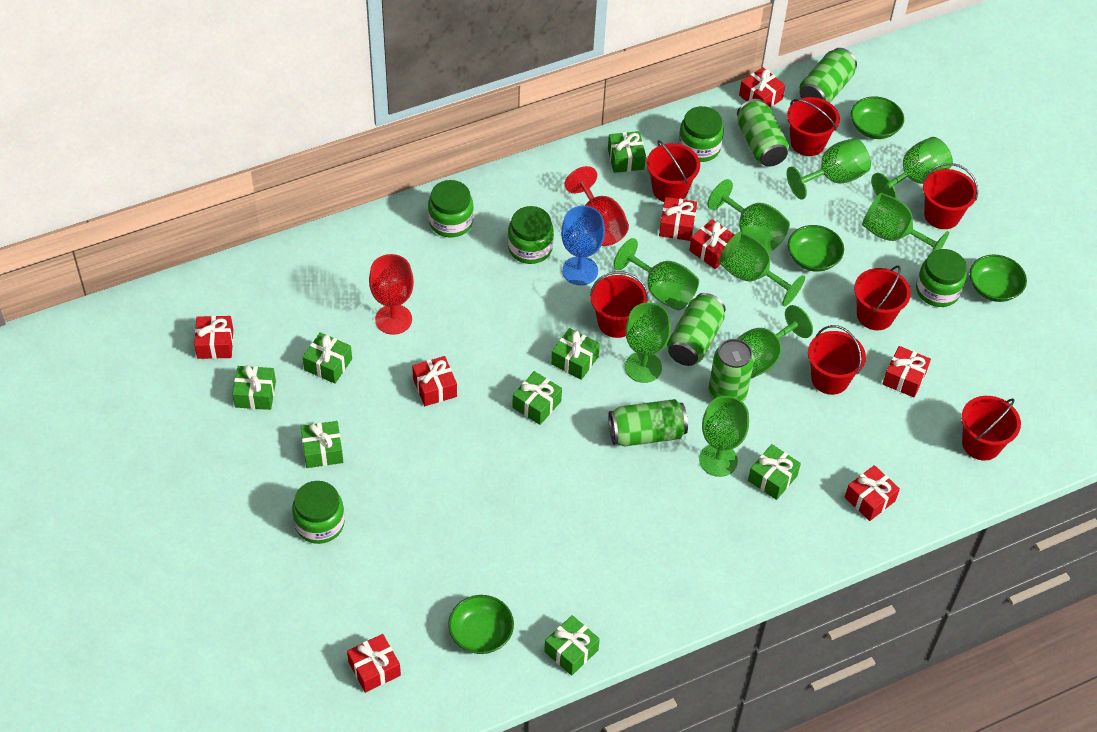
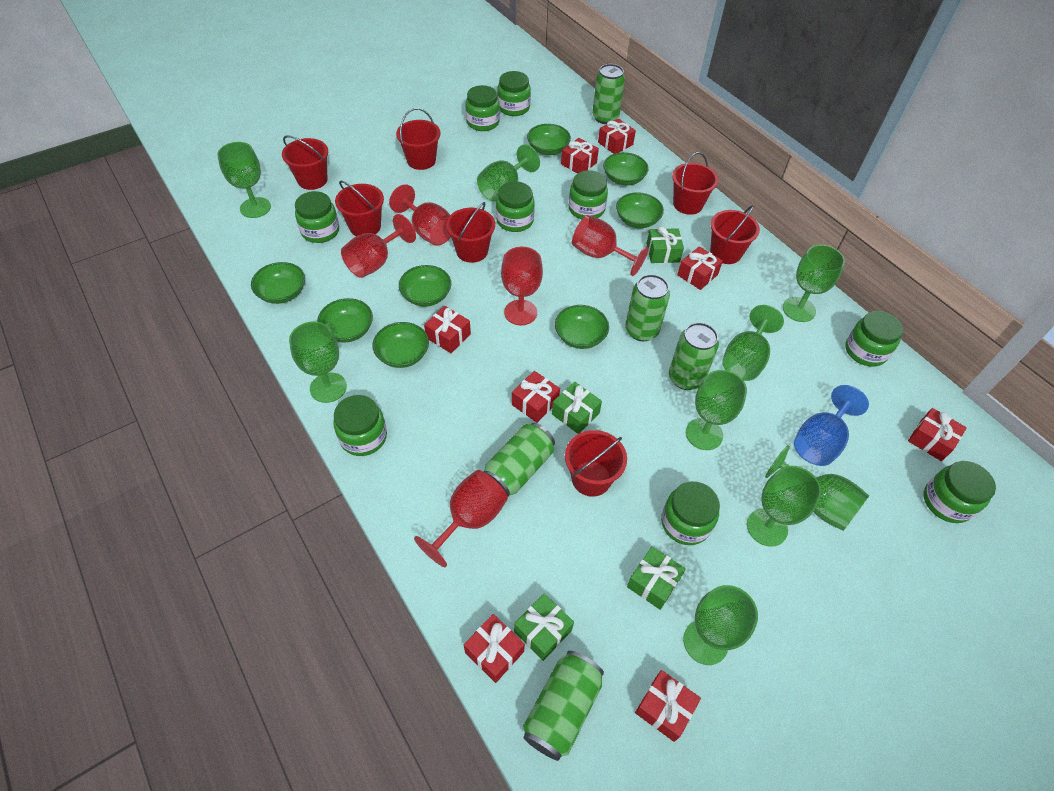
green bowl: [448,595,514,654] [788,225,844,272] [851,96,904,139] [970,255,1027,302] = 4 -> [251,262,305,304] [317,298,373,343] [372,322,429,368] [399,265,451,307] [527,124,571,155] [555,305,609,349] [603,152,649,185] [616,192,664,228] = 8
green gift: [232,366,276,410] [301,421,343,468] [303,332,352,384] [512,371,562,425] [544,615,600,676] [551,328,600,380] [608,131,646,173] [748,444,801,500] = 8 -> [514,593,574,661] [552,382,602,434] [627,546,686,610] [646,227,684,263] = 4
green jar: [292,481,345,544] [428,180,473,237] [508,206,554,264] [678,106,724,162] [916,249,967,307] = 5 -> [295,191,339,243] [333,395,387,456] [465,85,500,131] [496,181,535,232] [497,71,531,116] [569,170,608,219] [661,481,720,545] [845,311,903,367] [924,461,996,523] = 9
red goblet: [369,254,414,335] [565,166,629,246] = 2 -> [341,214,416,278] [389,184,451,246] [414,470,508,567] [501,247,543,325] [572,215,649,276] = 5

